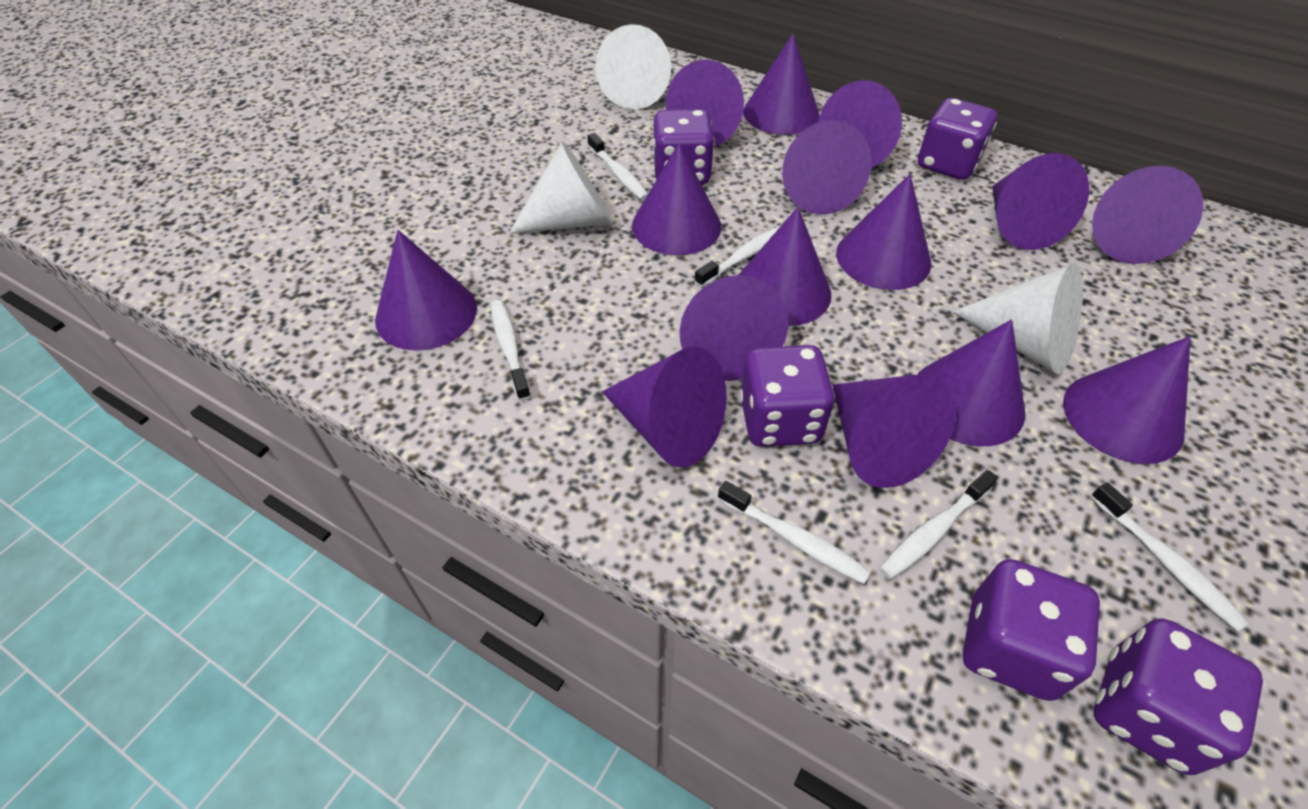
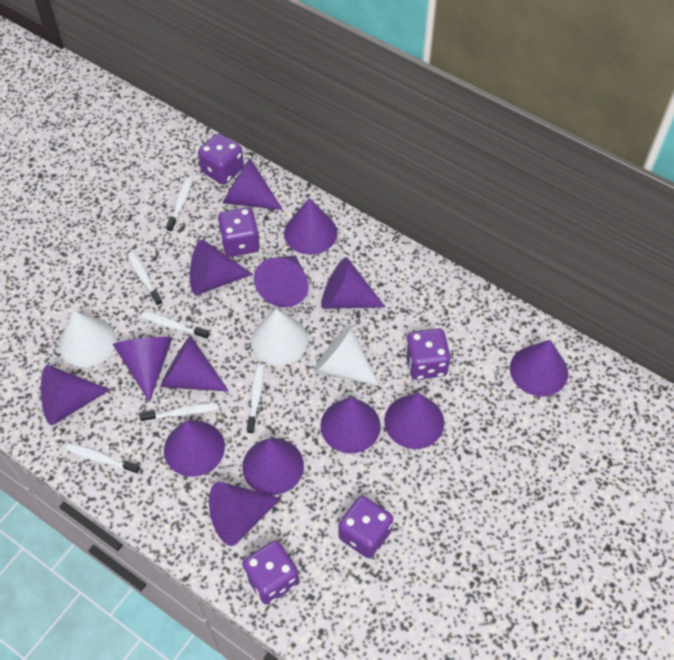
purple cone: [375,230,477,351] [602,347,727,468] [632,142,722,255] [666,60,744,147] [680,275,788,381] [739,207,831,326] [743,34,820,135] [782,120,872,214] [818,80,902,168] [832,374,956,488] [836,174,931,290] [917,319,1026,446] [992,153,1089,250] [1063,336,1191,464] [1092,166,1203,264] = 15 -> [41,365,110,425] [113,337,172,402] [160,335,229,392] [164,420,225,477] [190,240,253,295] [209,482,281,546] [223,158,283,210] [242,438,304,495] [254,255,309,307] [284,198,337,255] [320,397,381,453] [321,257,385,309] [384,393,444,449] [510,340,568,396] = 14

